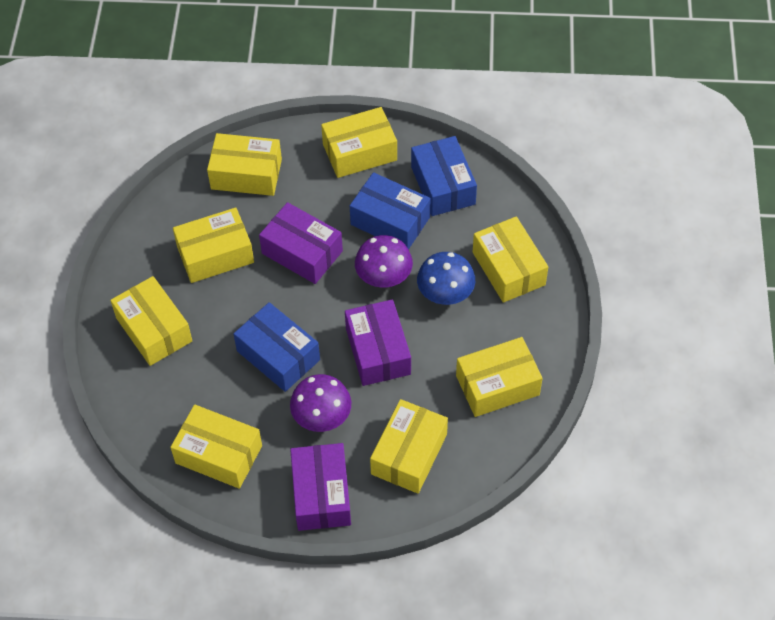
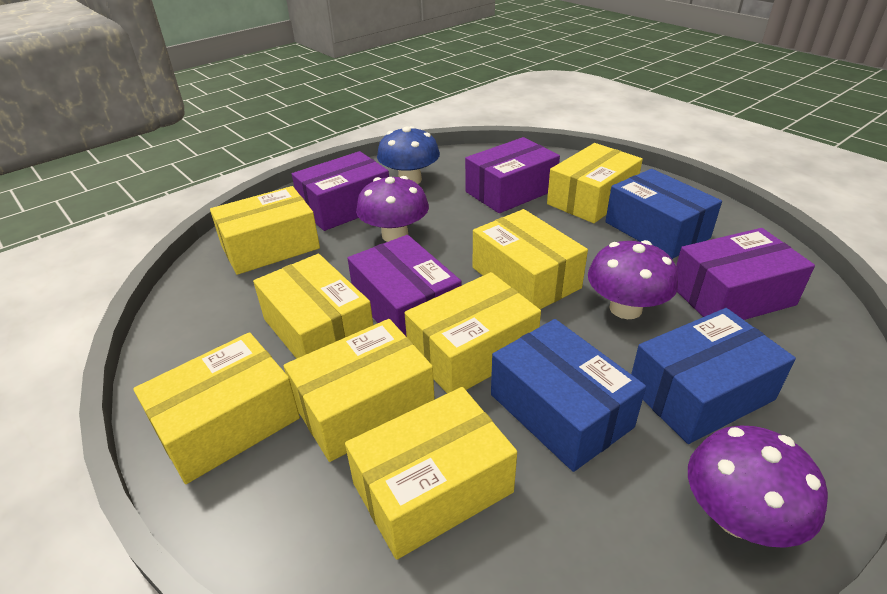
purple box: [259,202,343,284] [290,443,351,531] [345,299,411,386] = 3 -> [292,151,389,231] [347,235,462,337] [465,137,560,213] [676,228,815,320] = 4
purple mushroom: [290,374,351,432] [355,235,413,288] = 2 -> [356,176,429,242] [588,240,678,319] [688,426,828,548] = 3

